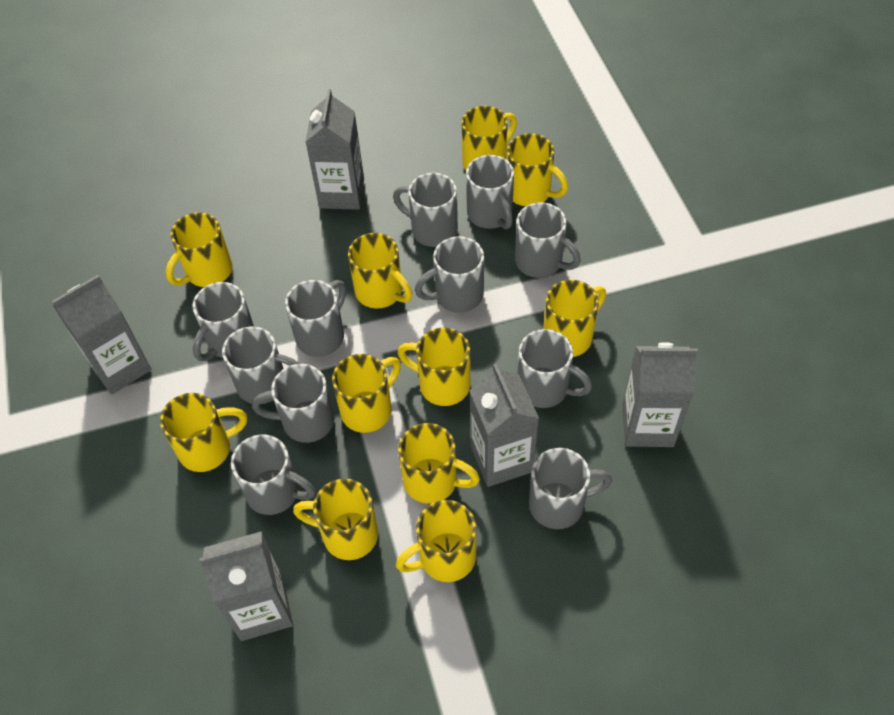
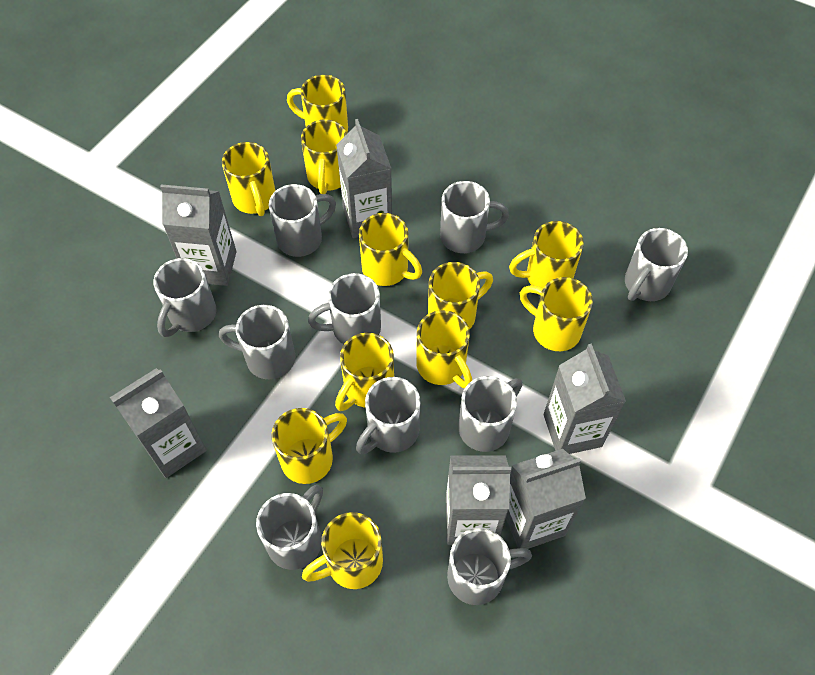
grey carton: [52,275,151,395] [199,531,293,641] [305,89,364,210] [469,364,539,487] [622,342,698,447] = 5 -> [110,368,207,478] [160,185,237,286] [336,119,392,238] [446,455,511,545] [506,449,586,549] [544,344,626,454] = 6
grey mug: [192,282,254,361] [222,326,300,404] [231,435,316,515] [252,364,334,443] [285,280,346,357] [393,173,458,247] [415,236,484,313] [466,155,514,229] [515,202,581,278] [517,329,592,408] [529,448,612,529] = 11 -> [154,258,216,337] [219,305,295,379] [256,485,323,570] [269,184,336,257] [308,273,381,344] [356,377,420,454] [440,181,509,253] [447,528,532,605] [458,376,523,452] [625,228,688,301] = 10

